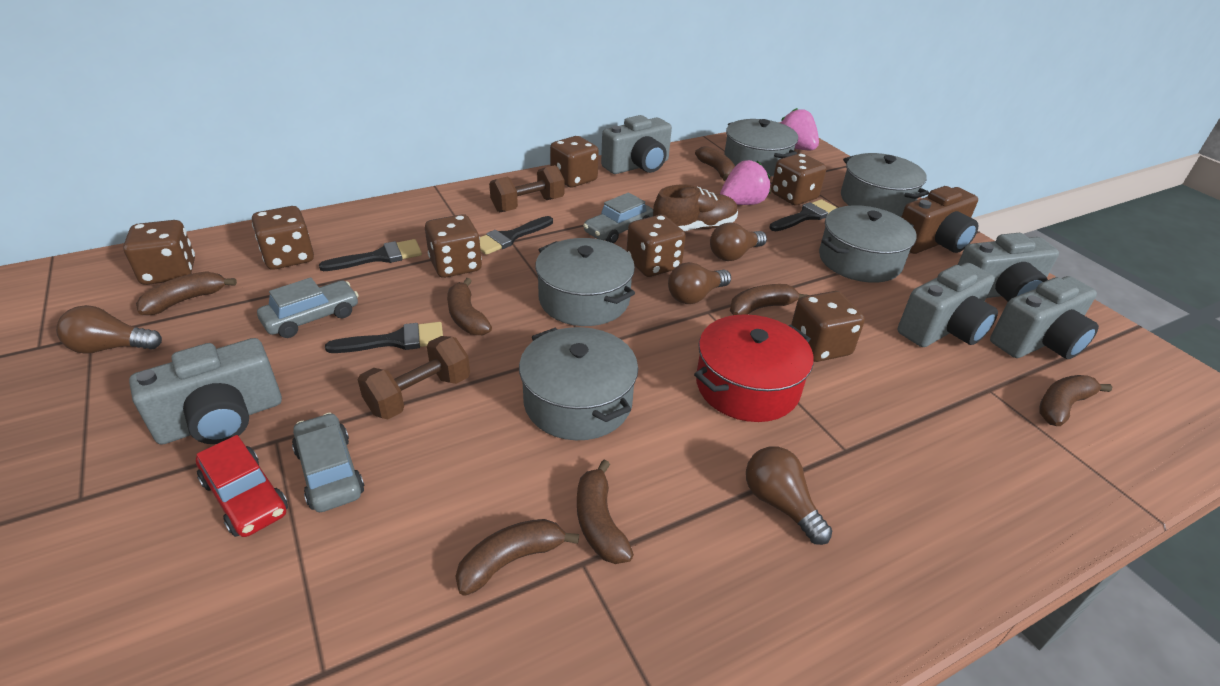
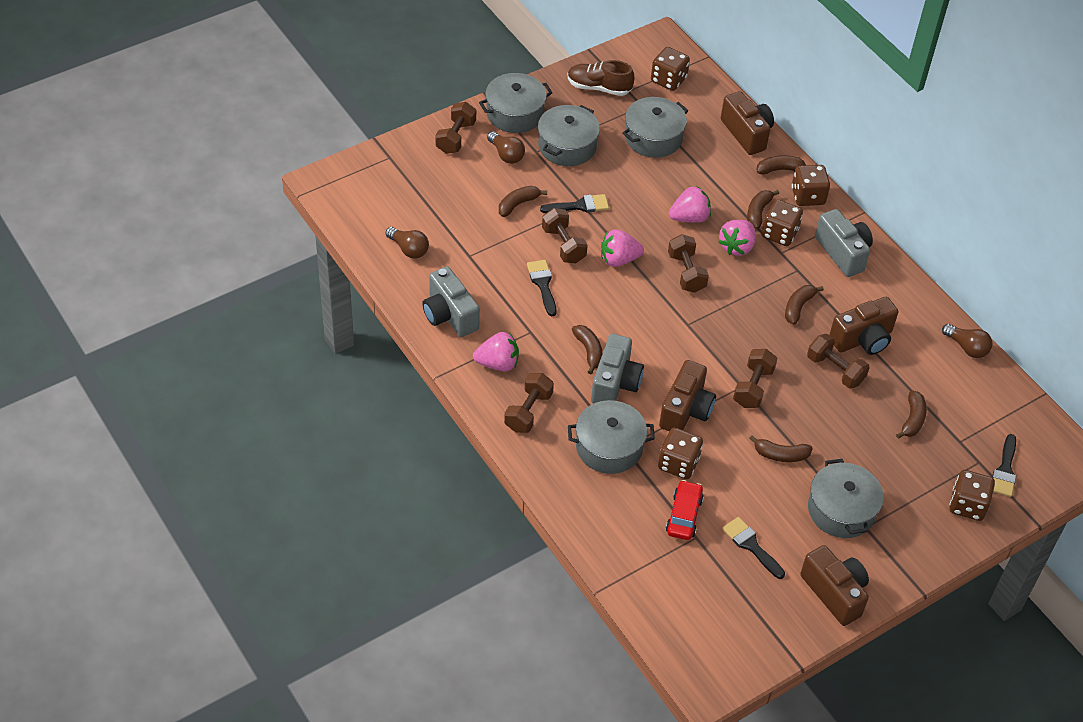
brown camera: [902,186,979,254] = 1 -> [659,360,716,431] [721,91,774,155] [800,545,869,626] [829,297,898,355] = 4
brown dice: [123,220,195,285] [252,206,314,269] [425,214,482,278] [550,136,599,187] [627,215,686,277] [771,153,826,205] [791,291,865,362] = 7 -> [651,47,690,91] [658,428,703,479] [761,199,803,246] [792,165,830,206] [949,470,995,521] = 5
brown dumbbell: [358,336,470,419] [489,165,565,212] = 2 -> [436,102,476,154] [504,373,554,433] [542,208,588,263] [668,234,709,293] [733,349,778,408] [807,334,869,388] = 6
brown light bulb: [56,305,162,354] [668,262,731,304] [710,222,767,261] [746,446,832,545] = 4 -> [385,227,429,259] [487,131,525,164] [942,324,992,358] = 3
grey camera: [129,338,282,445] [601,115,672,174] [898,263,998,347] [958,233,1059,301] [990,276,1099,359] = 5 -> [422,266,480,337] [591,334,644,404] [815,209,873,277] = 3
grey car: [257,278,359,338] [292,413,365,512] [583,193,653,243] = 3 -> none = 0
pink strawberry: [720,160,770,205] [781,108,819,150] = 2 -> [473,332,519,371] [601,229,644,267] [669,186,711,223] [718,220,755,256] = 4
red pot: [694,314,814,422] = 1 -> none = 0

